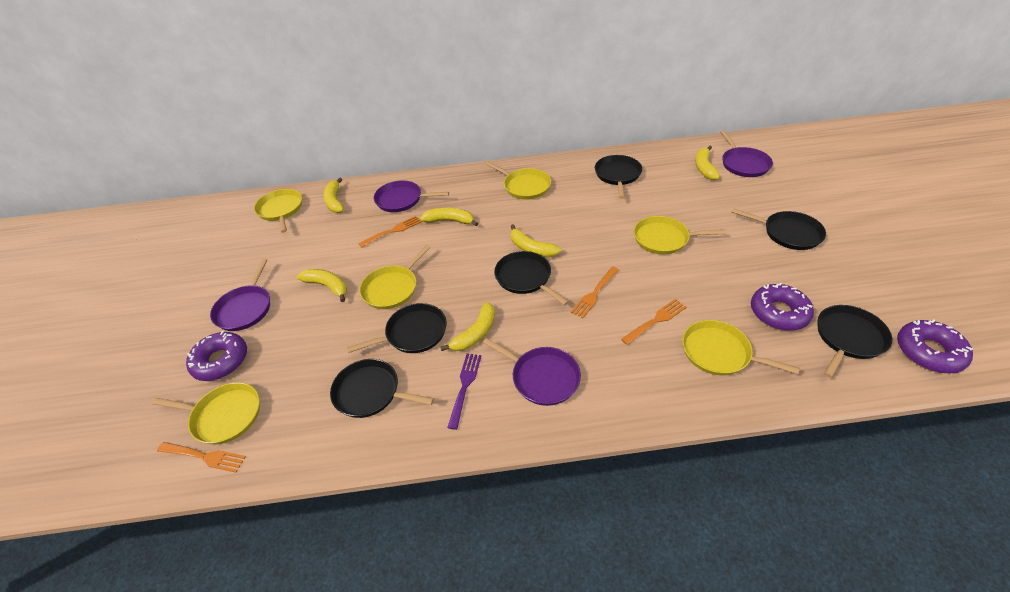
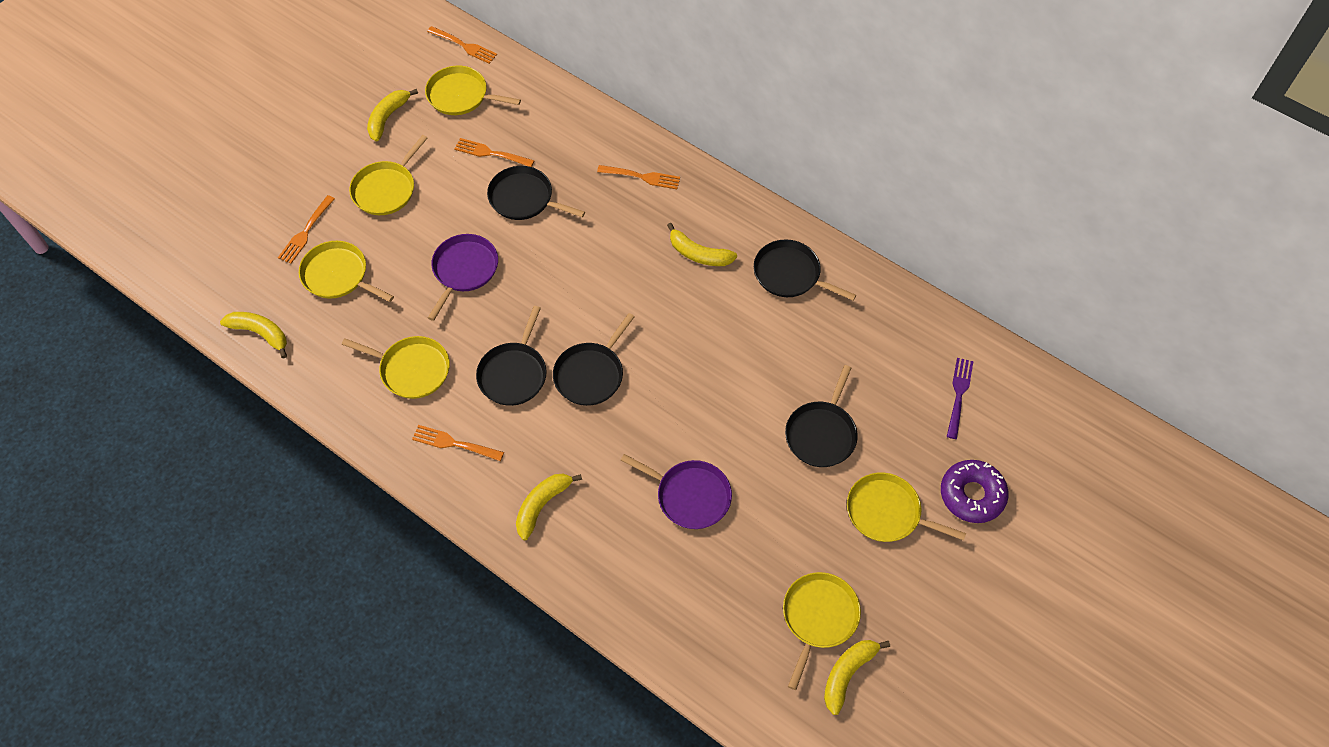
black pan: [330,359,434,418] [347,303,447,353] [494,251,569,305] [595,155,642,199] [732,208,826,250] [817,305,892,378] = 6 -> [476,306,547,406] [487,166,585,220] [553,313,635,406] [754,240,856,300] [785,365,858,467] = 5
orange fork: [157,442,246,473] [358,216,421,248] [571,266,619,318] [621,299,686,345] = 4 -> [278,195,335,264] [412,425,504,461] [427,26,497,64] [454,138,535,167] [597,165,680,189] = 5
purple donut: [186,331,247,381] [751,283,814,331] [897,319,973,373] = 3 -> [941,460,1009,523] = 1
purple pan: [210,259,270,331] [374,180,449,212] [483,338,581,406] [720,130,773,177] = 4 -> [428,234,498,321] [620,454,732,529] = 2
yellow banana: [297,269,347,302] [323,178,344,213] [420,208,478,226] [440,302,495,351] [510,224,561,257] [695,146,720,180] = 6 -> [220,312,287,359] [367,89,418,141] [516,474,582,540] [667,223,737,266] [824,640,890,715] = 5

